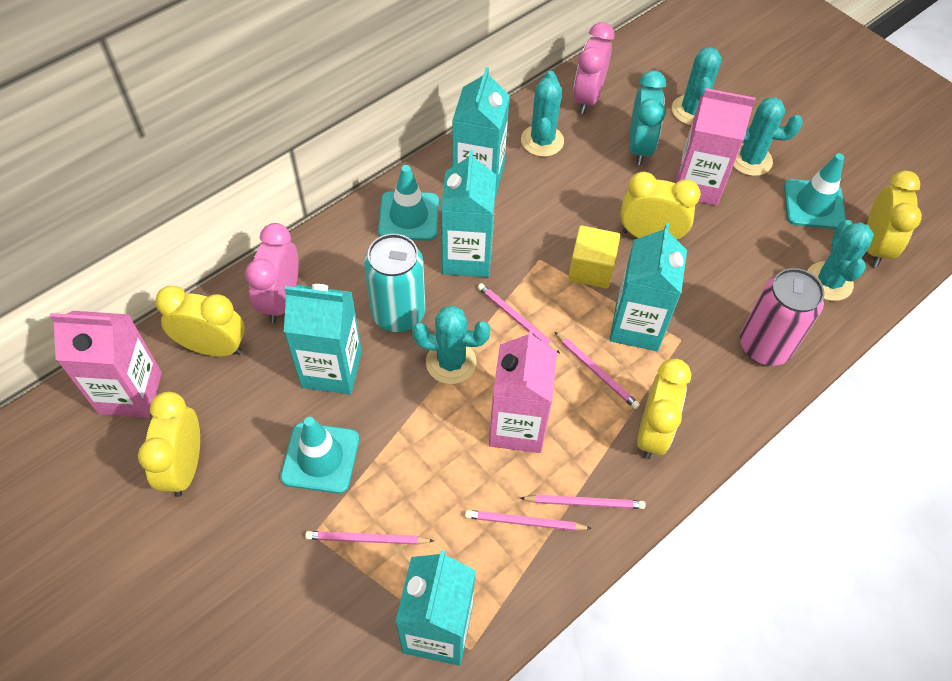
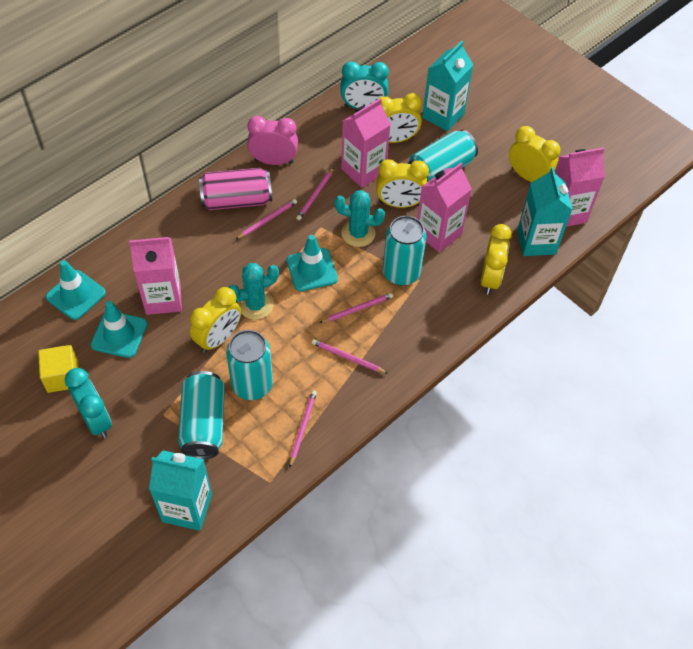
pink carton: [50,311,162,418] [489,328,557,453] [676,88,755,206] = 3 -> [129,237,182,315] [341,98,391,188] [417,163,472,252] [555,147,605,227] = 4
pink clock: [245,223,299,323] [573,22,615,114] = 2 -> [247,116,298,165] = 1
turquoise cactus: [412,305,491,384] [521,71,564,157] [672,47,722,126] [733,97,803,176] [807,220,874,301] = 5 -> [228,263,279,320] [335,190,385,247] = 2
turquoise can: [364,234,425,332] = 1 -> [178,371,225,459] [226,330,273,400] [383,216,427,286] [408,130,478,182] = 4
turquoise carton: [284,284,362,395] [395,550,476,666] [441,150,496,277] [452,67,510,196] [610,223,687,351] = 5 -> [149,450,212,531] [422,41,474,132] [517,167,572,256] = 3
turquoise clock: [629,71,666,165] = 1 -> [65,368,112,438] [341,61,389,109] = 2

